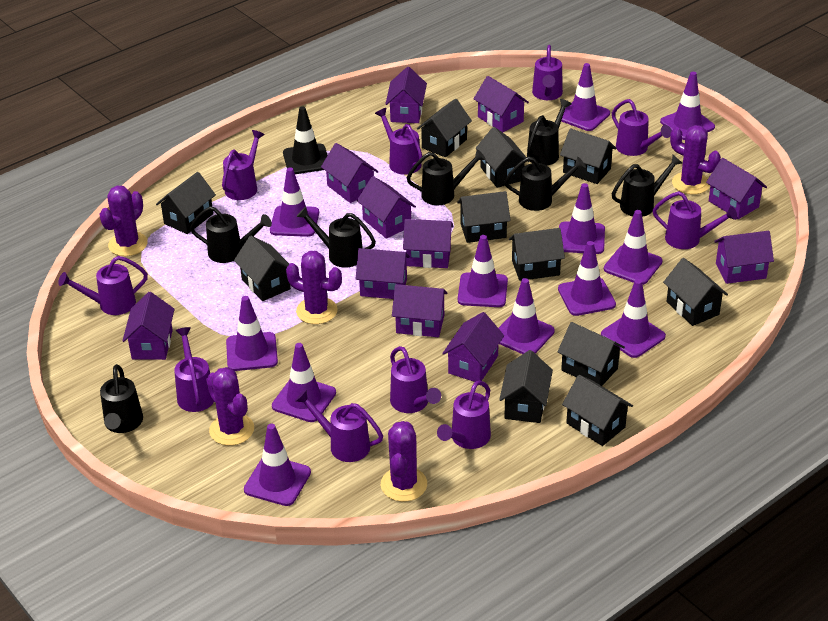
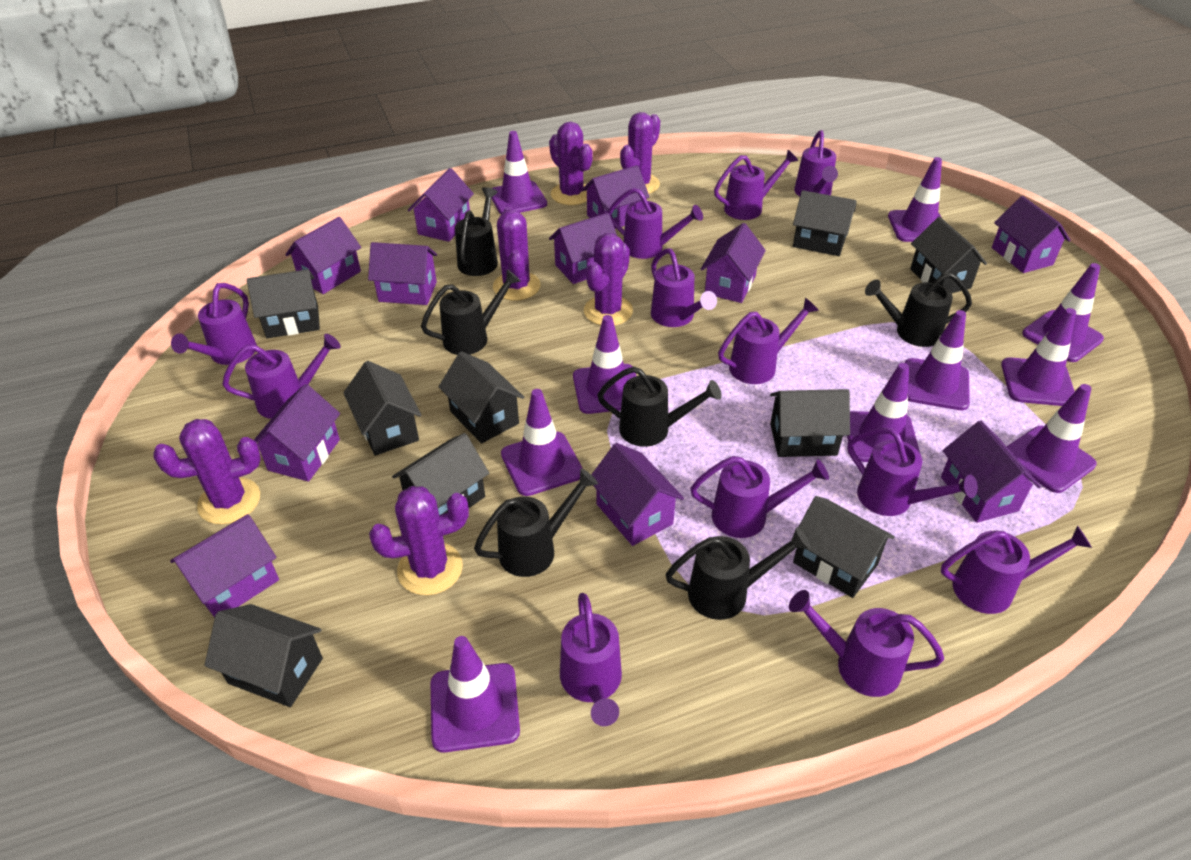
black house: [156,172,216,234] [234,235,291,301] [417,99,472,157] [457,191,511,243] [476,127,530,188] [499,350,553,423] [509,228,565,281] [557,322,625,386] [560,128,617,184] [562,375,633,446] [663,258,728,326] = 11 -> [205,604,323,707] [247,269,320,338] [343,361,421,456] [392,433,489,515] [439,352,524,444] [770,389,850,457] [793,190,856,256] [793,496,895,598] [910,217,987,293] = 9
black traffic cone: [283,106,328,174] = 1 -> none = 0
black watering can: [100,364,143,433] [190,206,272,263] [296,206,376,268] [407,149,486,205] [505,157,586,211] [527,99,572,165] [612,155,682,217] = 7 -> [421,269,521,355] [455,187,498,276] [474,469,598,577] [597,366,722,447] [665,527,811,620] [865,272,972,347] = 6
purple cactus: [99,186,148,256] [206,367,254,446] [286,251,342,324] [381,421,427,502] [670,125,721,194] = 5 -> [153,419,261,524] [369,486,469,596] [493,207,541,301] [549,122,593,205] [584,233,633,326] [620,112,660,194] = 6
purple traffic cone: [226,296,278,371] [244,424,311,506] [270,167,319,237] [272,343,336,422] [458,235,508,307] [499,278,555,354] [557,63,610,131] [558,241,616,316] [559,183,605,254] [601,279,666,358] [604,210,663,285] [660,72,715,140] = 12 -> [431,636,520,753] [491,131,547,214] [501,389,583,496] [573,315,636,414] [847,363,920,462] [888,157,942,242] [905,310,970,410] [1001,308,1076,406] [1007,384,1097,493] [1022,263,1104,362] = 10
purple watering can: [58,256,148,315] [174,327,214,412] [222,130,265,200] [295,390,383,462] [375,108,422,175] [390,346,441,413] [437,380,491,449] [532,45,563,100] [612,99,671,156] [653,191,737,249] = 10 -> [171,283,257,365] [222,334,341,419] [560,593,622,726] [607,188,703,259] [651,248,717,327] [691,456,829,538] [714,150,798,220] [718,297,819,384] [789,590,944,697] [794,130,838,196] [848,428,978,516] [941,526,1092,614] = 12

